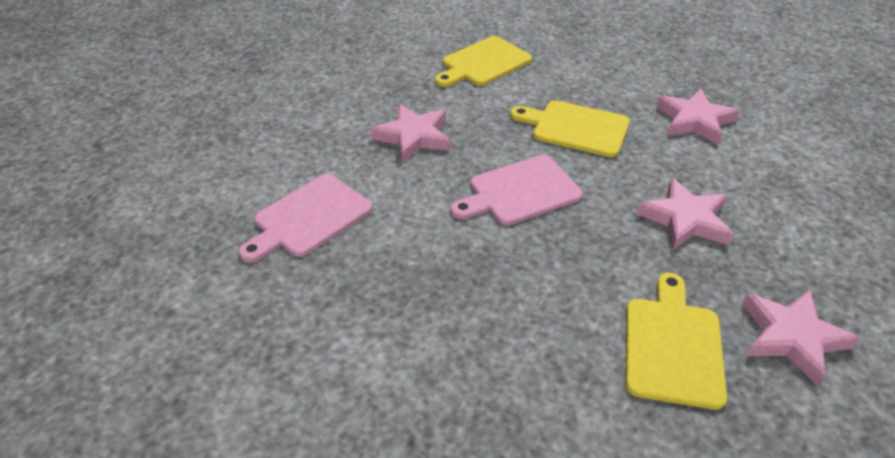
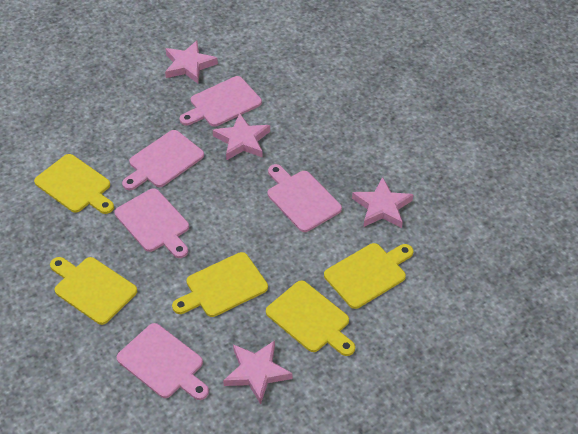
pink cutting board: [239,174,372,263] [451,155,583,225] = 2 -> [114,188,189,258] [117,323,209,400] [122,130,204,190] [180,76,262,127] [267,164,342,232] = 5
yellow cutting board: [435,36,532,87] [510,100,630,157] [626,273,727,410] = 3 -> [34,154,114,214] [50,257,137,325] [172,252,268,317] [266,280,355,356] [324,243,413,309] = 5

